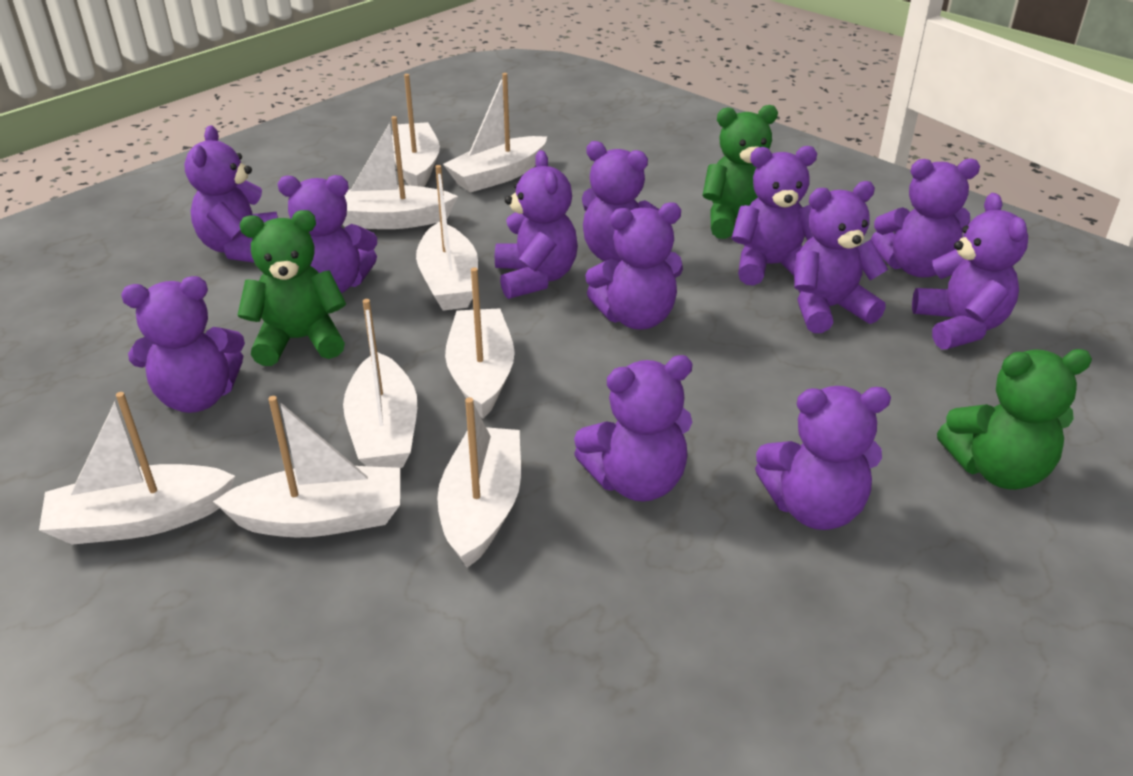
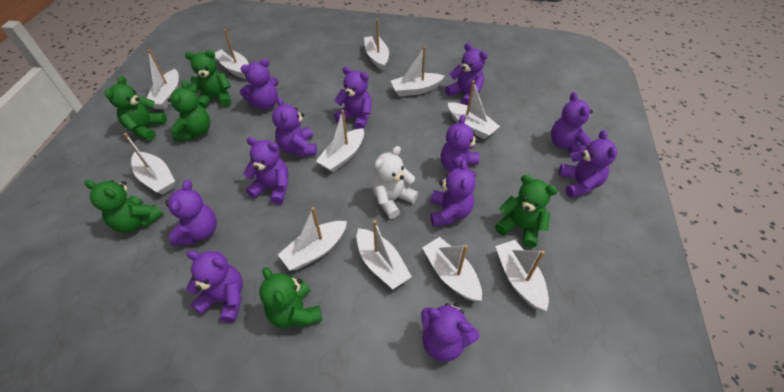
green teddy bear: [237,210,346,366] [702,105,778,239] [937,349,1092,490] = 3 -> [85,180,164,233] [105,76,167,141] [168,80,210,141] [185,50,231,109] [259,267,322,328] [495,175,558,248] = 6
white boat: [39,392,235,545] [213,396,400,537] [342,116,458,229] [343,299,417,468] [392,74,440,187] [416,165,478,311] [437,397,521,568] [443,73,547,193] [445,267,515,418] = 9 -> [124,133,175,195] [147,49,179,109] [215,29,249,79] [278,207,347,270] [316,110,364,172] [356,220,412,289] [364,19,389,71] [391,46,445,97] [422,237,482,301] [448,80,500,139] [495,240,549,311] = 11
white teddy bear: none = 0 -> [372,146,418,219] = 1

